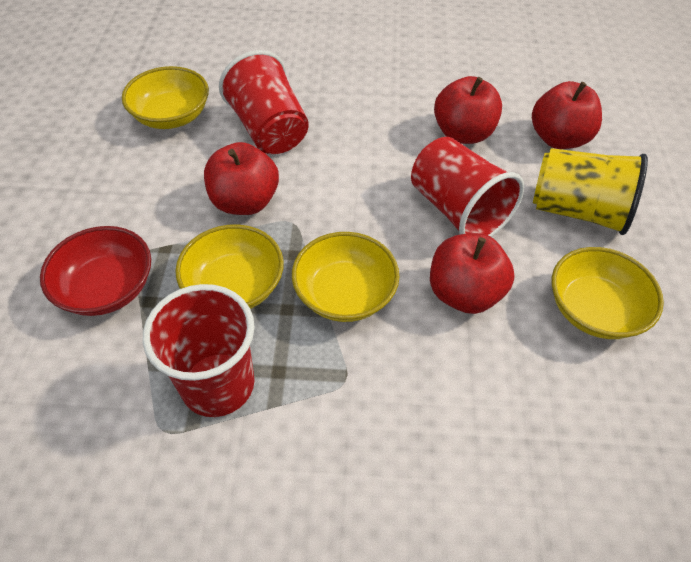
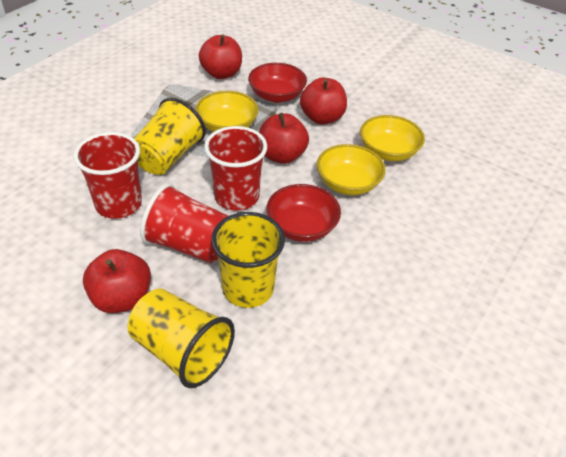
red bowl: [40,226,151,316] = 1 -> [248,63,307,103] [266,184,341,242] = 2
yellow bowl: [122,66,209,129] [175,224,284,309] [292,232,400,322] [552,247,664,339] = 4 -> [196,91,259,132] [317,144,386,195] [360,115,425,161] = 3
yellow cup: [533,148,648,235] = 1 -> [127,288,235,388] [134,98,206,175] [211,212,285,308] = 3

